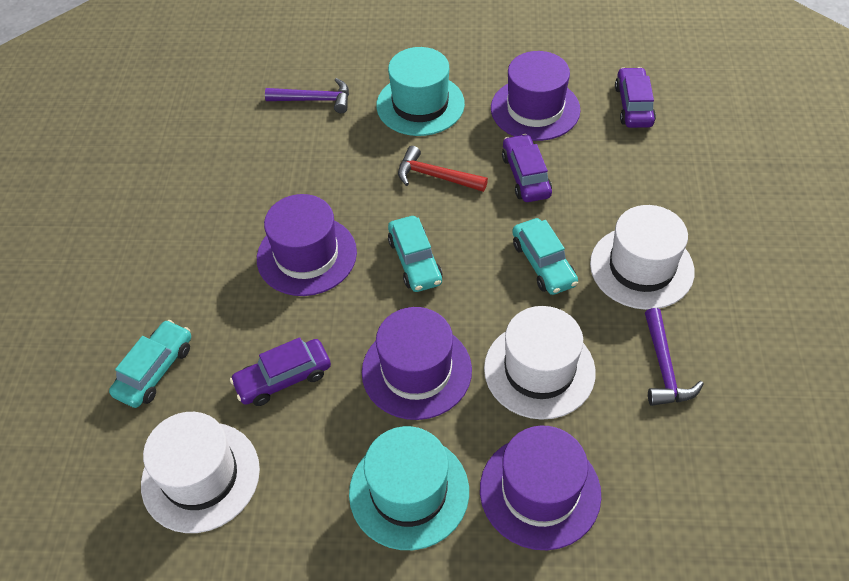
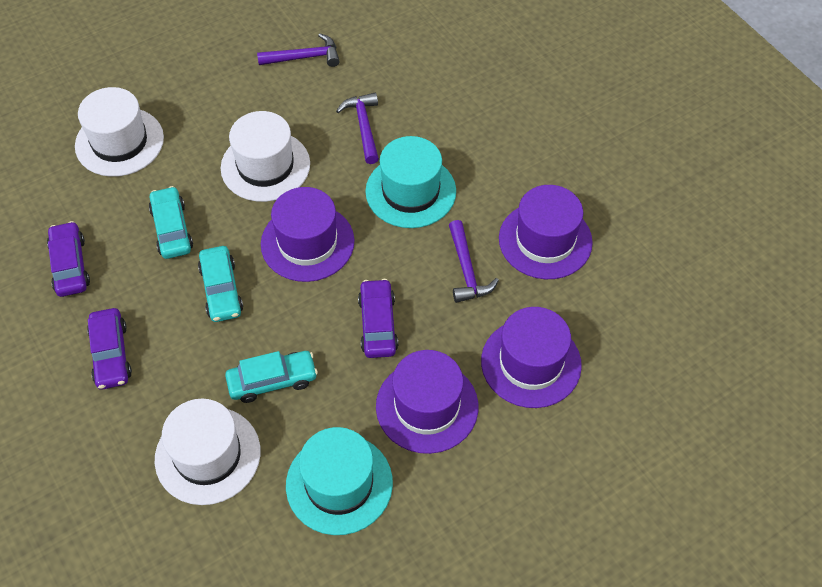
purple hammer: [265,78,349,113] [645,308,703,406] = 2 -> [257,34,340,67] [336,93,379,164] [449,220,499,303] = 3
red hammer: [398,146,488,192] = 1 -> none = 0

